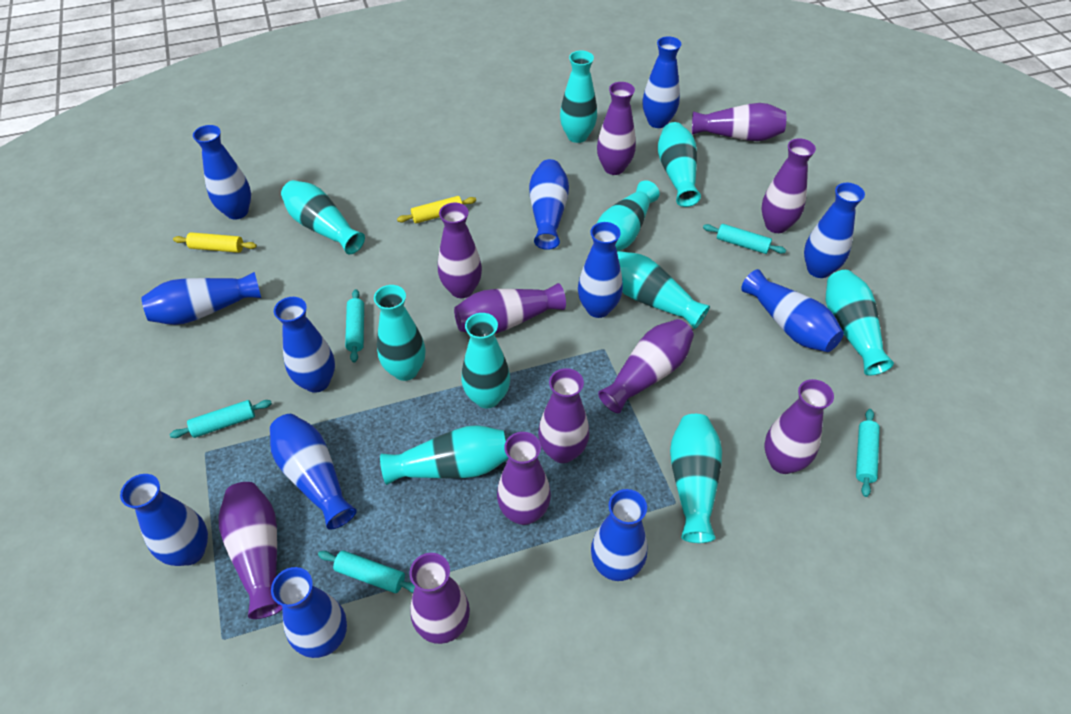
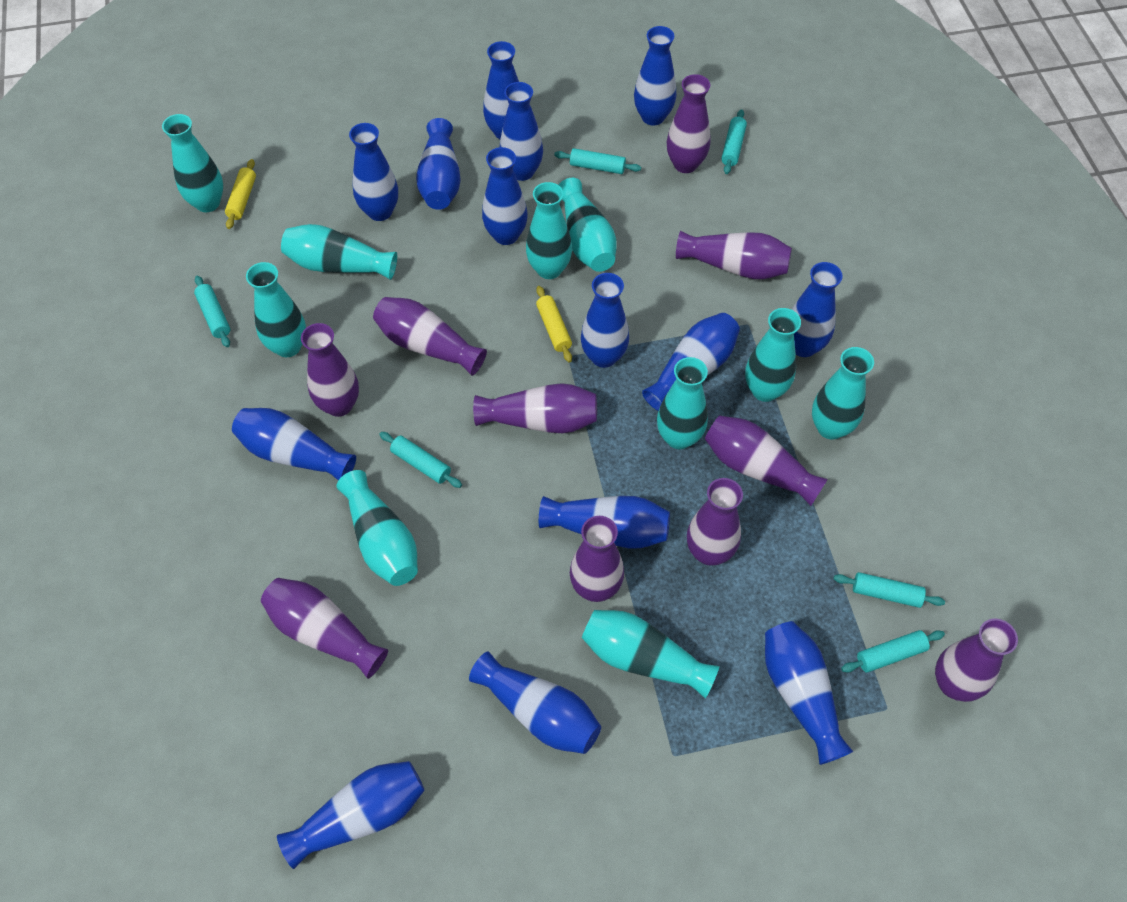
blue vase: [120,474,208,566] [141,272,261,325] [193,125,251,219] [270,414,357,530] [271,567,347,658] [274,297,335,393] [529,159,569,250] [578,222,623,318] [591,489,648,581] [643,36,681,128] [741,269,844,352] [804,183,865,278] = 12 -> [232,408,356,480] [277,761,425,869] [349,123,398,221] [416,118,461,210] [469,651,601,754] [482,147,528,245] [483,41,519,139] [500,82,543,181] [539,496,670,548] [581,273,629,368] [634,26,676,125] [642,313,740,411] [765,621,853,765] [791,262,843,357] = 14
purple vase: [218,482,282,619] [409,553,470,644] [438,203,482,298] [454,283,566,334] [497,432,551,525] [538,368,589,463] [597,82,636,175] [598,319,694,413] [692,103,786,141] [761,138,816,233] [764,379,834,474] = 11 -> [261,578,388,679] [301,323,359,417] [373,297,487,376] [473,383,597,433] [570,516,624,602] [667,74,711,173] [676,231,792,279] [687,478,743,565] [705,415,828,506] [935,619,1018,702] = 10
turquoise rolling pin: [170,400,272,438] [318,550,415,593] [345,289,364,363] [703,224,786,254] [856,409,880,497] = 5 -> [194,276,230,347] [379,432,462,488] [554,148,641,174] [721,109,747,174] [833,572,945,608] [841,630,945,673] = 6

